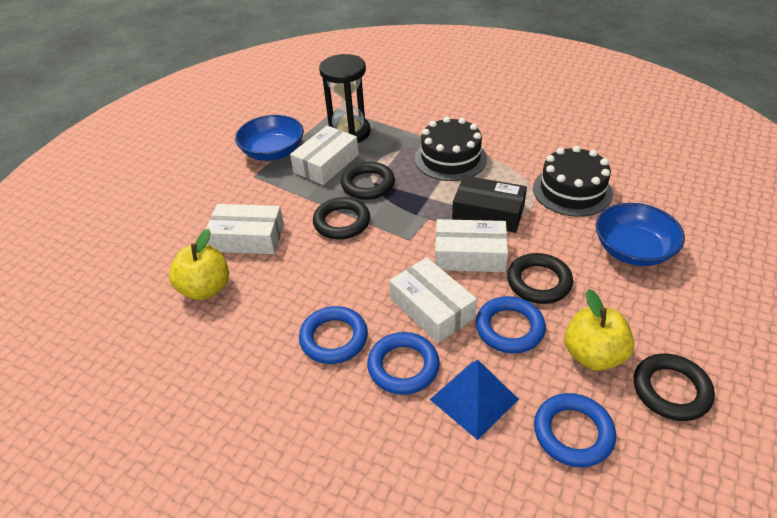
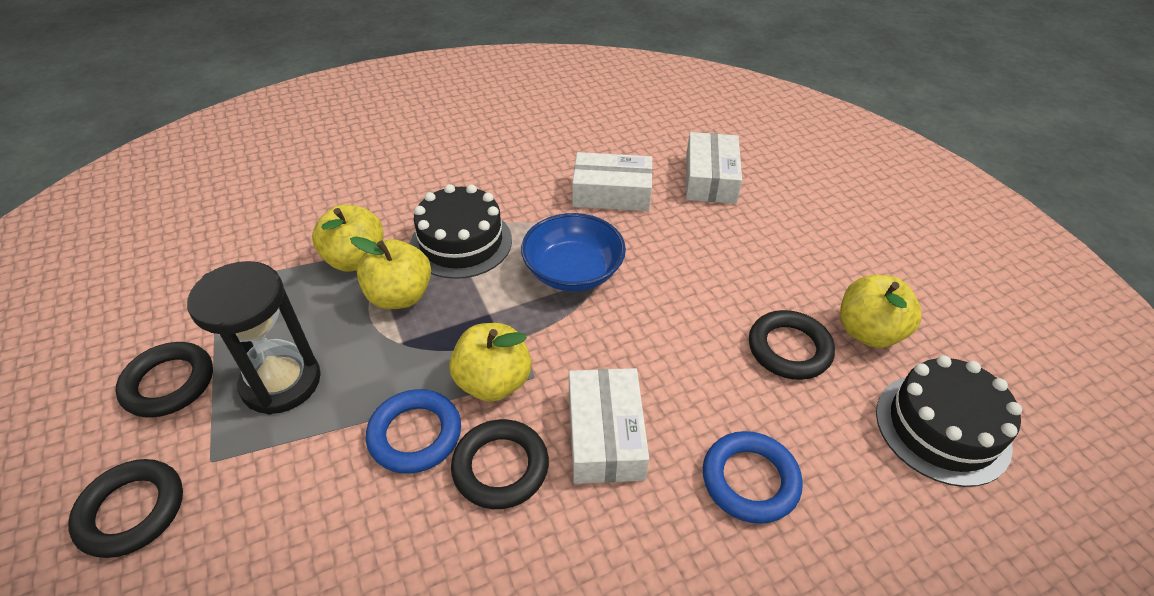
black box: [452,175,527,233] = 1 -> none = 0
blue bowl: [235,115,304,161] [595,203,685,266] = 2 -> [521,213,626,292] = 1
blue pyramid: [430,360,519,440] = 1 -> none = 0
blue ring: [299,306,368,364] [367,332,440,395] [476,296,546,354] [534,393,616,467] = 4 -> [366,389,461,474] [703,431,803,524] = 2
white box: [205,204,284,254] [290,126,359,185] [389,257,477,343] [435,219,508,272] = 4 -> [569,368,649,484] [572,152,653,211] [686,132,742,204] = 3
yellow apple: [169,229,229,300] [564,289,634,371] = 2 -> [312,205,384,272] [350,236,431,309] [449,323,532,402] [840,275,922,348] = 4

